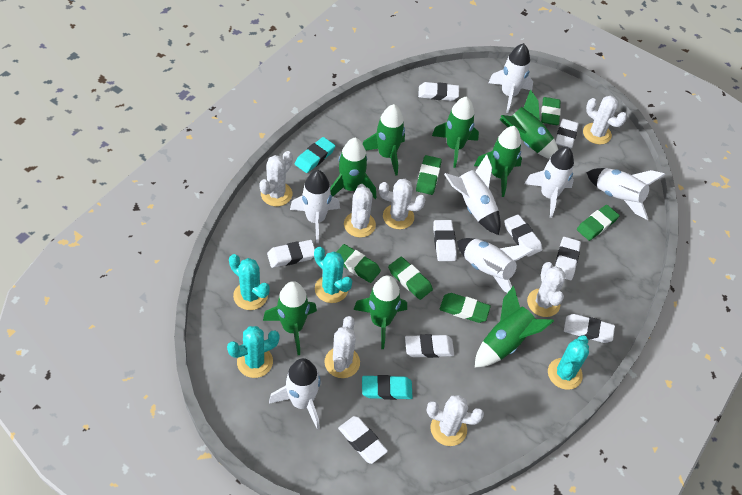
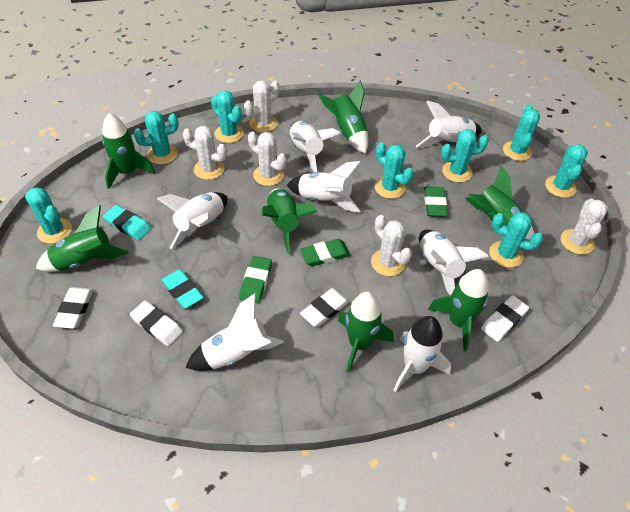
green eraser: [336,244,381,283] [388,257,433,300] [416,155,442,195] [440,293,491,323] [541,97,561,125] [577,205,620,241] = 6 -> [239,256,272,303] [300,239,351,266] [424,186,448,217] = 3
green rocket: [263,281,317,355] [330,138,377,199] [353,275,407,349] [363,104,405,176] [432,96,479,168] [474,126,522,197] [475,286,554,367] [499,89,559,159] = 8 -> [36,205,129,272] [102,113,155,189] [262,188,317,254] [318,81,368,154] [338,292,393,373] [428,269,489,352] [465,165,534,240] = 7
turquoise cactus: [227,326,280,378] [229,254,270,310] [314,247,352,303] [548,335,589,390] = 4 -> [25,187,72,244] [134,111,179,164] [211,90,244,143] [374,143,413,199] [441,129,489,182] [489,212,543,268] [503,105,540,161] [545,144,588,198] = 8
white cactus: [259,151,293,206] [324,316,360,378] [344,184,376,238] [379,179,426,229] [427,395,484,446] [527,262,566,317] [583,96,627,144] = 7 -> [183,126,227,180] [244,80,279,133] [248,132,287,186] [371,215,412,276] [561,199,608,255] = 5
white eraser: [267,240,315,268] [338,416,388,464] [405,334,454,358] [418,82,459,101] [433,220,457,261] [504,214,542,257] [555,119,579,148] [555,237,581,280] [564,314,615,343] = 9 -> [53,287,93,329] [130,301,183,346] [300,288,350,327] [481,295,529,342] = 4

